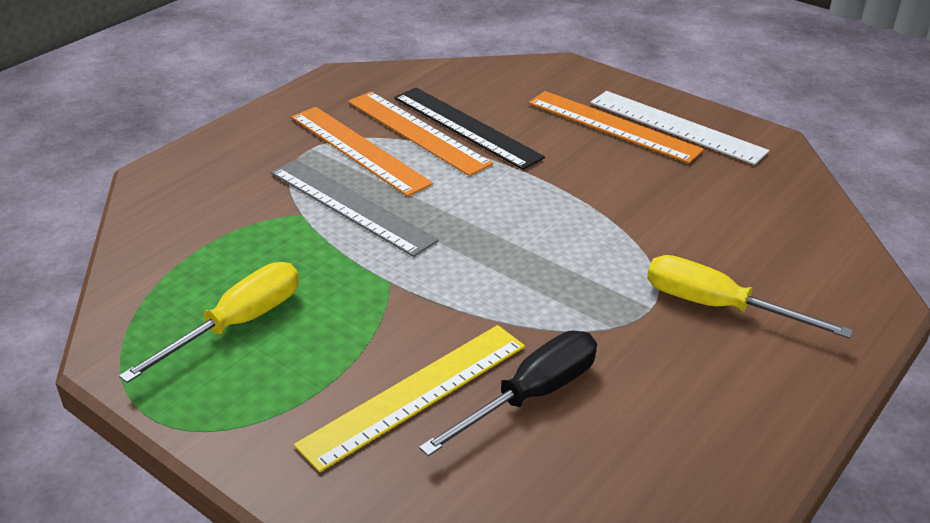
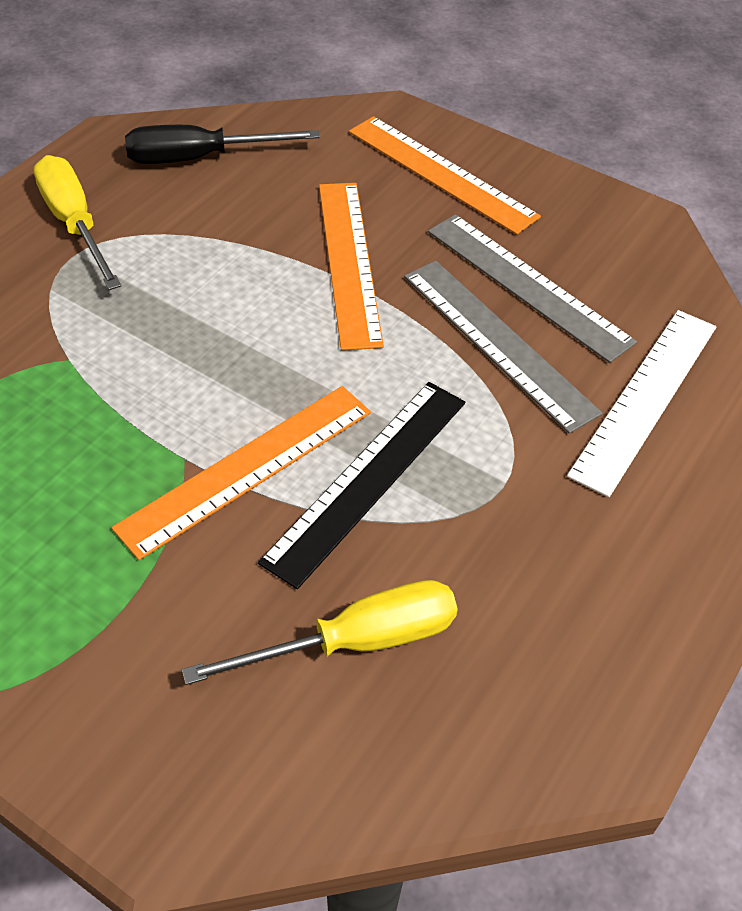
grey ruler: [271,159,439,257] = 1 -> [404,261,603,434] [428,214,637,363] = 2
yellow ruler: [294,325,525,472] = 1 -> none = 0

